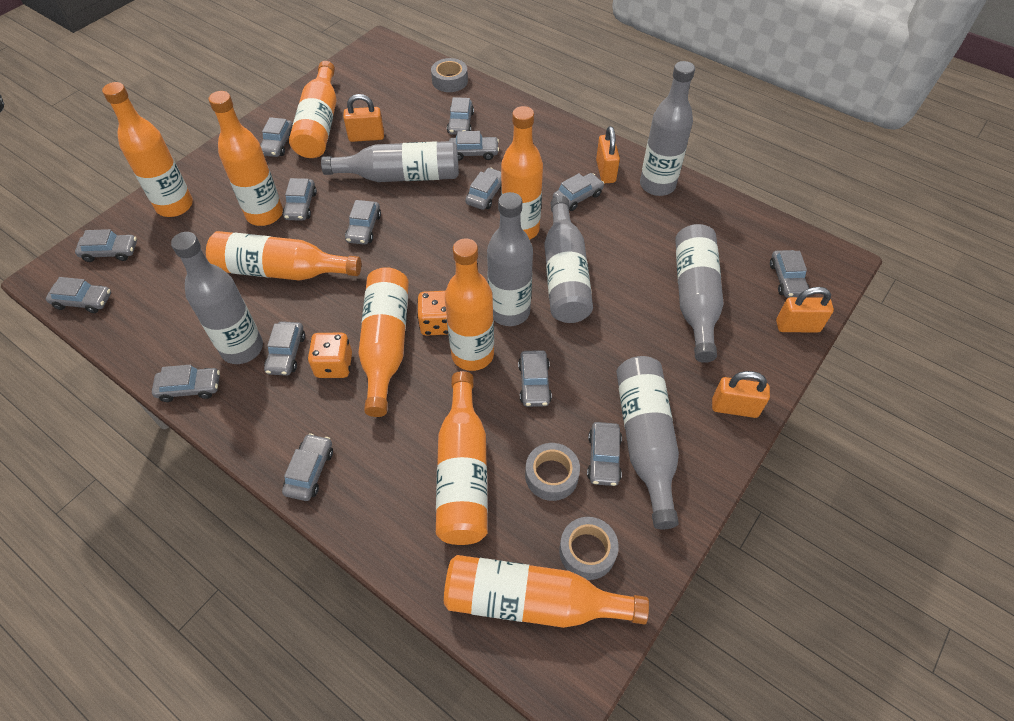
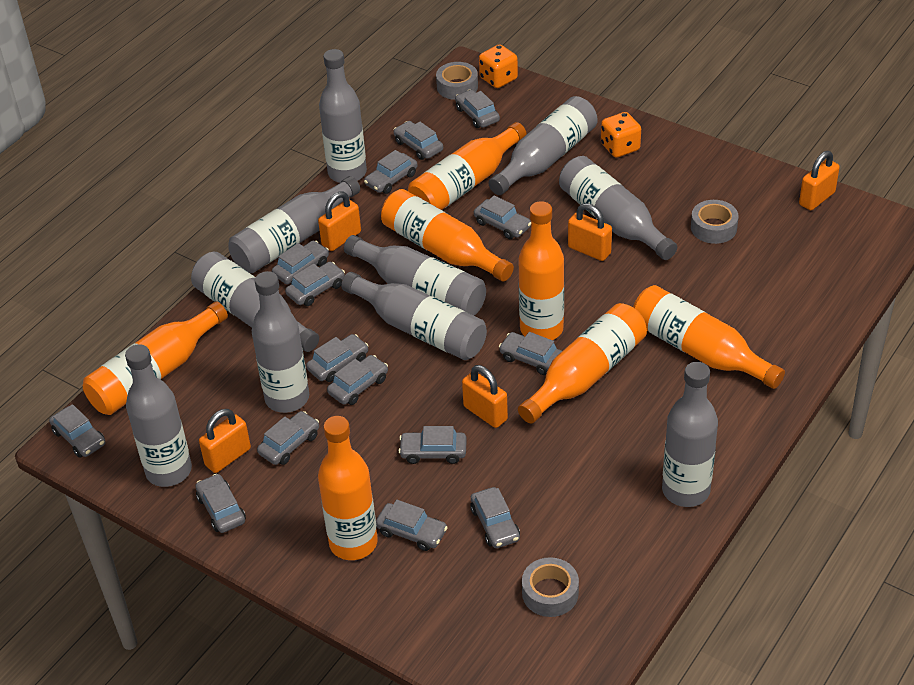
grey bottle: [171,232,263,364] [321,141,459,182] [487,192,533,326] [544,196,593,323] [616,356,679,530] [640,61,695,196] [675,224,723,363] = 7 -> [125,344,192,487] [191,252,319,352] [228,176,360,273] [252,271,309,413] [319,49,367,183] [341,272,487,360] [344,235,486,316] [488,96,598,195] [559,156,677,260] [662,362,718,507] = 10
orange bottle: [102,82,193,217] [206,231,361,281] [209,91,283,226] [289,61,336,158] [358,267,409,417] [436,371,488,545] [444,555,649,628] [445,238,494,371] [501,106,543,239] = 9 -> [83,301,228,415] [318,416,378,560] [381,189,514,282] [408,122,526,210] [518,201,564,340] [518,303,647,423] [633,285,785,389] = 7
orange padlock: [343,94,384,142] [596,126,620,183] [712,371,770,418] [776,287,834,333] = 4 -> [199,409,251,473] [318,191,361,251] [462,365,508,428] [568,203,612,261] [799,151,840,210] = 5

